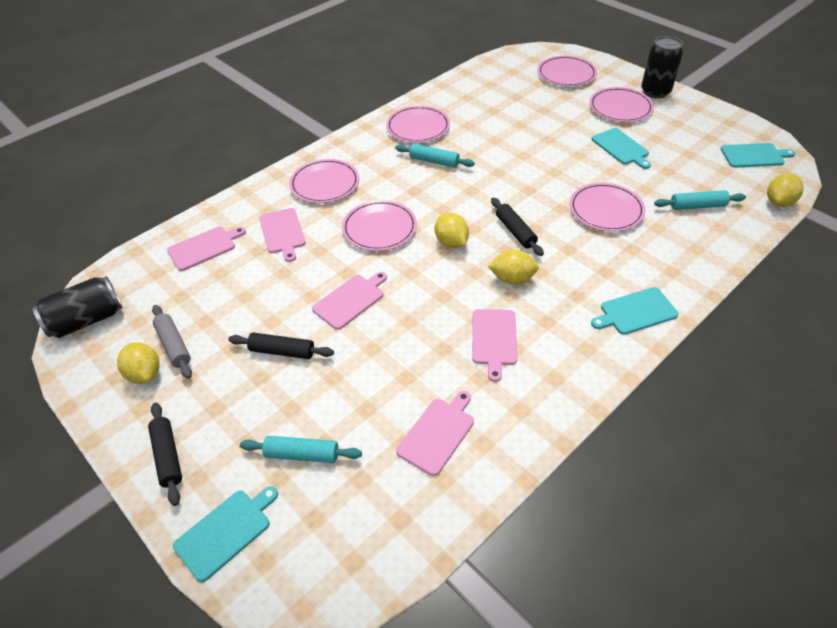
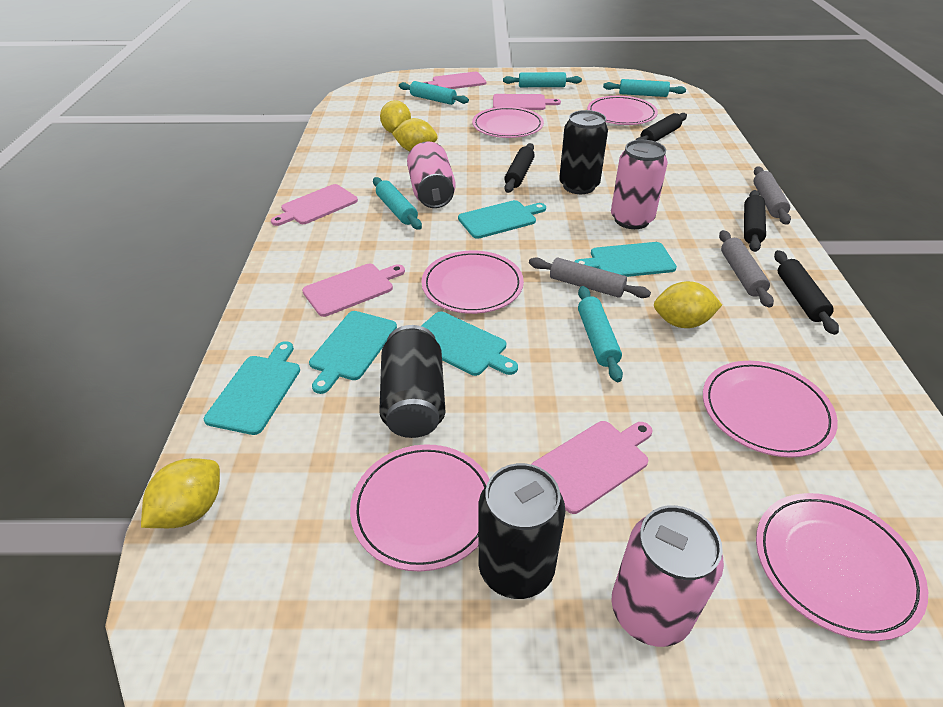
black can: [32,276,123,338] [641,36,683,99] = 2 -> [379,325,445,438] [478,463,565,599] [559,110,608,194] = 3
black rolling pin: [148,402,182,506] [228,333,334,359] [491,198,544,256] = 3 -> [504,143,535,193] [636,113,687,142] [744,190,766,252] [774,250,839,335] = 4
grey rolling pin: [152,305,192,379] = 1 -> [529,257,651,298] [719,230,774,308] [754,167,791,225] = 3
pink can: none = 0 -> [407,141,456,208] [611,140,668,229] [612,505,724,647] = 3
turquoise cutting board: [173,486,278,582] [591,287,678,335] [592,128,651,169] [721,143,796,168] = 4 -> [204,341,300,435] [309,311,397,394] [421,312,518,376] [458,200,546,239] [574,242,677,277] = 5
turquoise rolling pin: [240,436,362,463] [395,144,475,168] [654,190,746,210] = 3 -> [373,177,422,230] [399,81,469,105] [503,72,582,87] [578,286,623,382] [603,79,686,97] = 5

